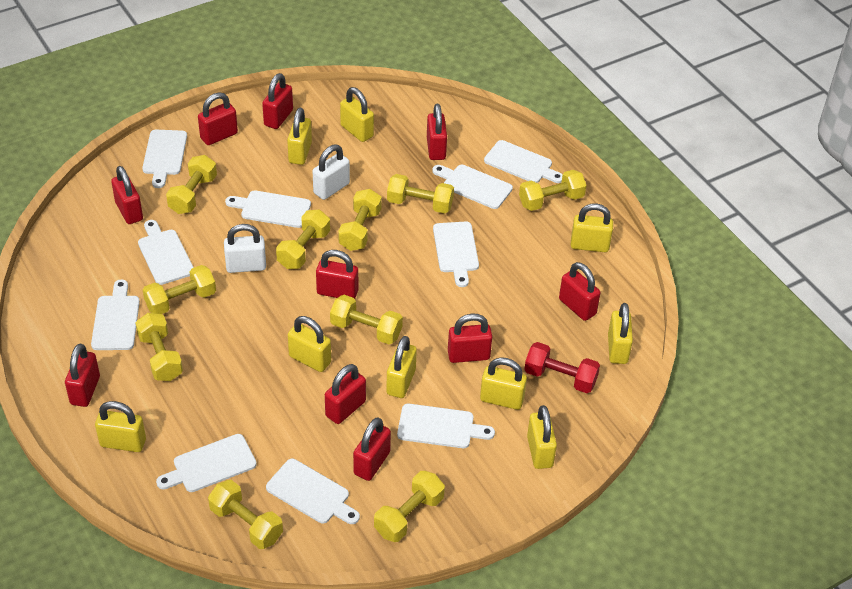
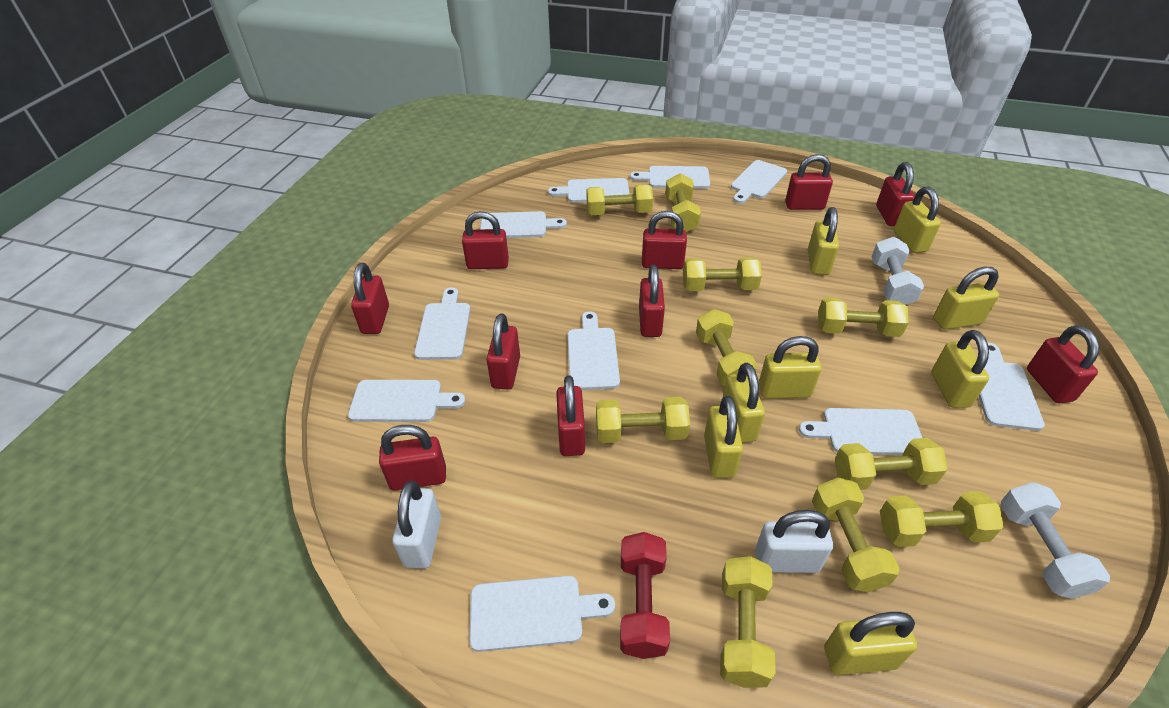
white dumbbell: none = 0 -> [872,237,924,305] [1001,482,1110,599] = 2
yellow padlock: [95,401,146,452] [287,108,312,165] [288,316,331,372] [340,87,374,142] [386,336,417,398] [480,357,527,410] [527,405,557,469] [571,203,613,252] [608,303,633,364] = 9 -> [704,396,743,478] [723,363,765,443] [759,336,821,399] [808,207,839,275] [824,612,917,675] [894,187,941,253] [931,330,989,408] [933,267,999,330] = 8

